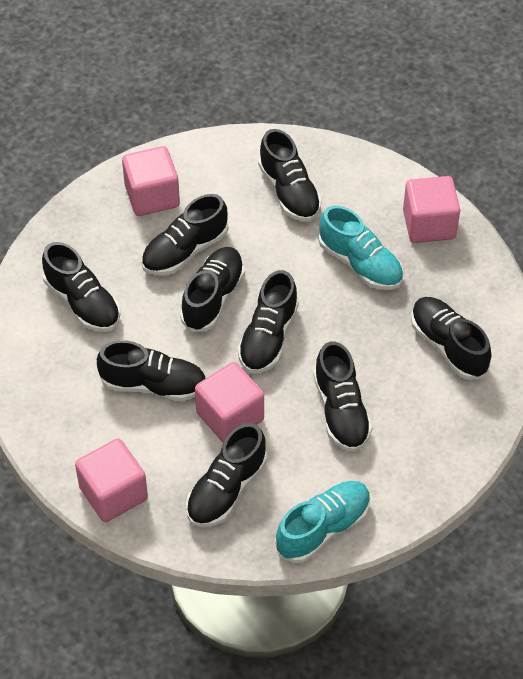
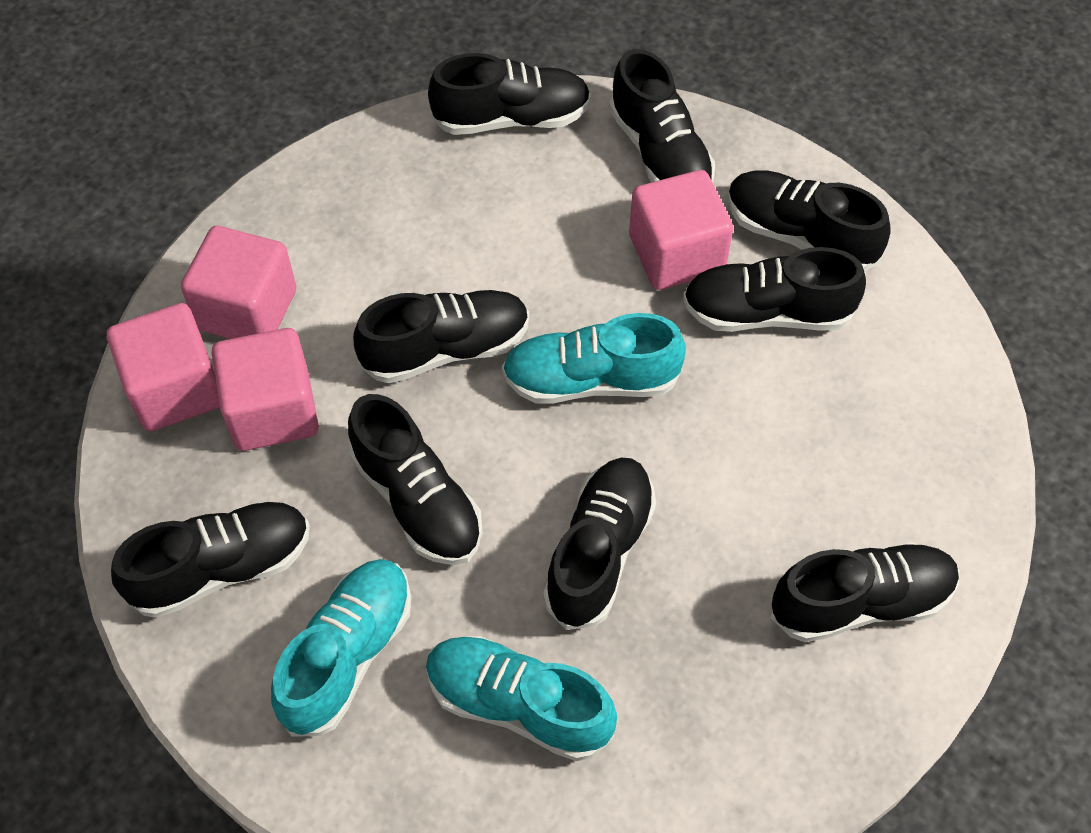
turquoise shoe: [275,481,371,563] [319,205,403,290] = 2 -> [271,559,411,737] [426,636,617,761] [502,313,686,404] = 3

